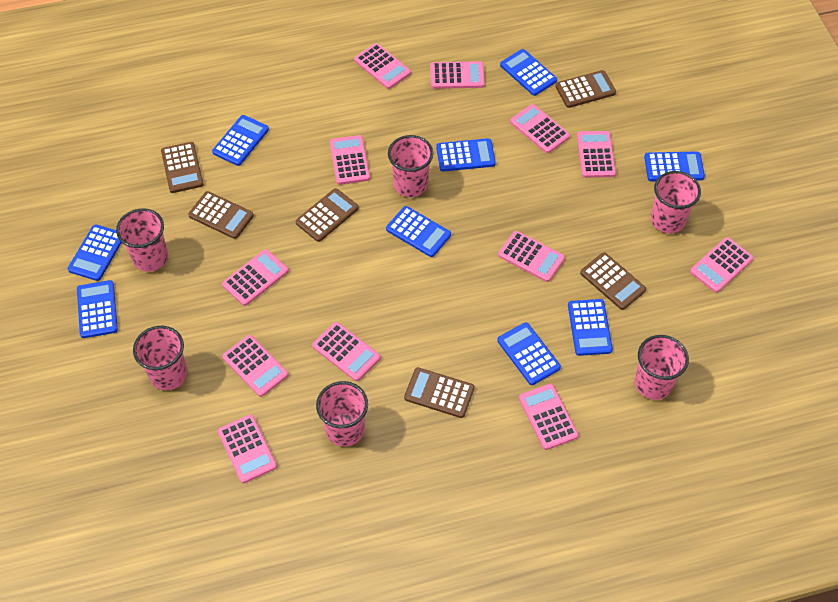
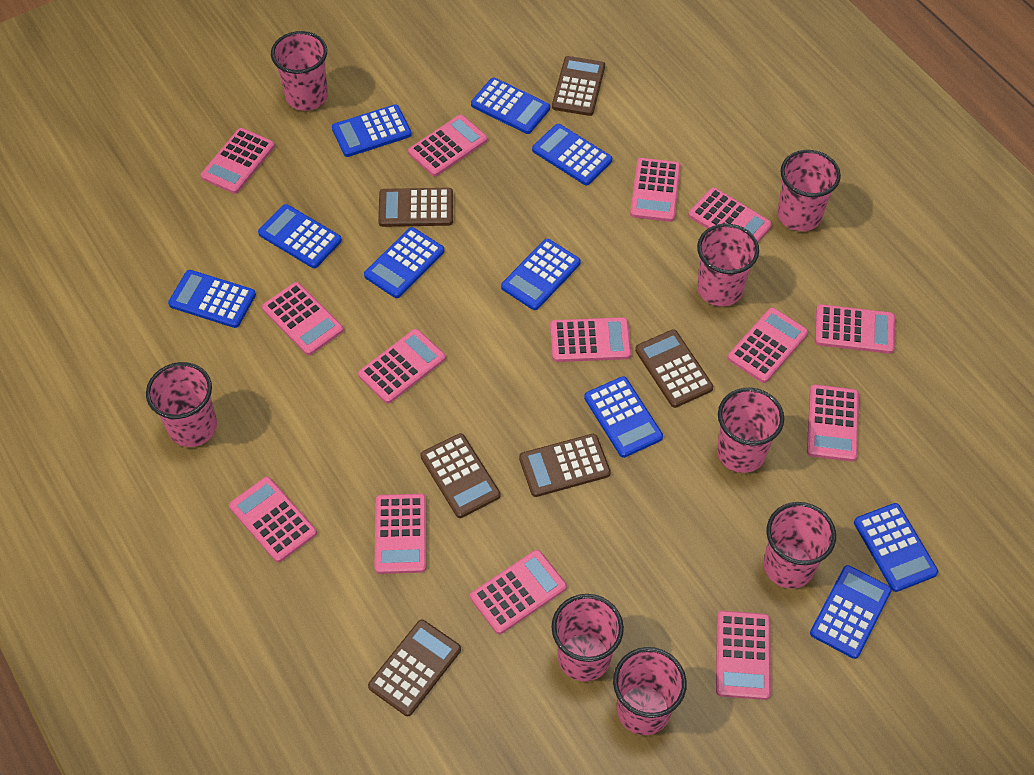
blue calculator: [68,224,122,281] [77,280,118,338] [212,115,269,166] [386,206,451,257] [436,138,496,172] [497,322,561,385] [500,49,557,96] [568,299,613,356] [644,151,705,182] = 9 -> [168,270,256,328] [258,204,342,268] [332,104,412,157] [364,227,444,298] [471,78,550,134] [501,239,581,310] [532,124,612,185] [584,376,663,458] [810,565,892,659] [854,503,938,592] = 10
pink calculator: [218,415,277,483] [222,249,288,306] [222,335,288,397] [312,322,380,381] [330,135,370,185] [354,43,411,89] [430,61,485,89] [498,231,565,282] [510,104,570,153] [519,384,579,450] [577,131,616,178] [690,237,754,293] = 12 -> [201,128,275,194] [229,477,317,563] [262,282,344,356] [358,329,446,404] [374,494,426,574] [408,115,488,177] [470,550,567,634] [550,317,631,362] [630,158,681,222] [688,187,772,242] [716,611,771,700] [728,307,808,383] [807,385,859,462] [815,304,895,354] = 14
pink cup: [116,208,168,272] [133,326,187,390] [316,381,368,447] [388,135,433,197] [635,335,689,400] [651,171,701,234] = 6 -> [146,362,217,447] [271,31,328,111] [551,594,624,681] [613,647,687,735] [697,224,759,306] [717,388,784,473] [763,502,836,589] [777,150,841,231] = 8

